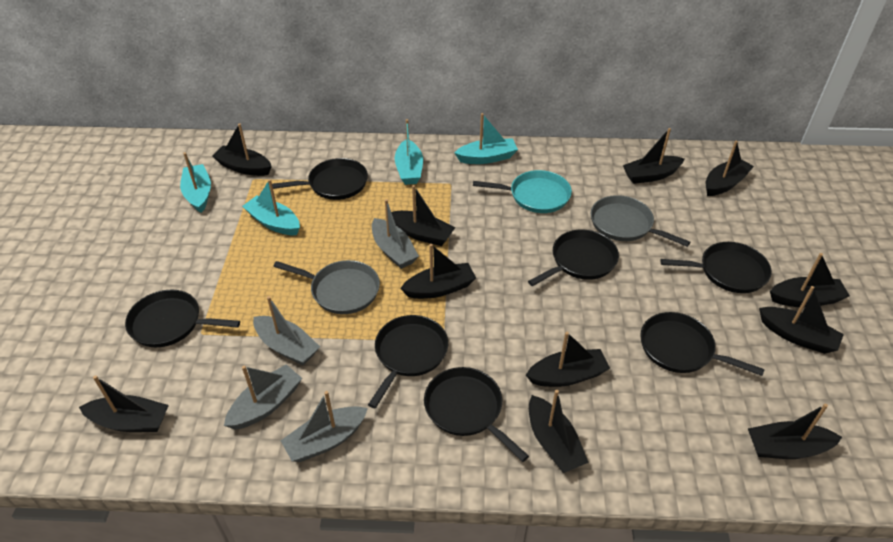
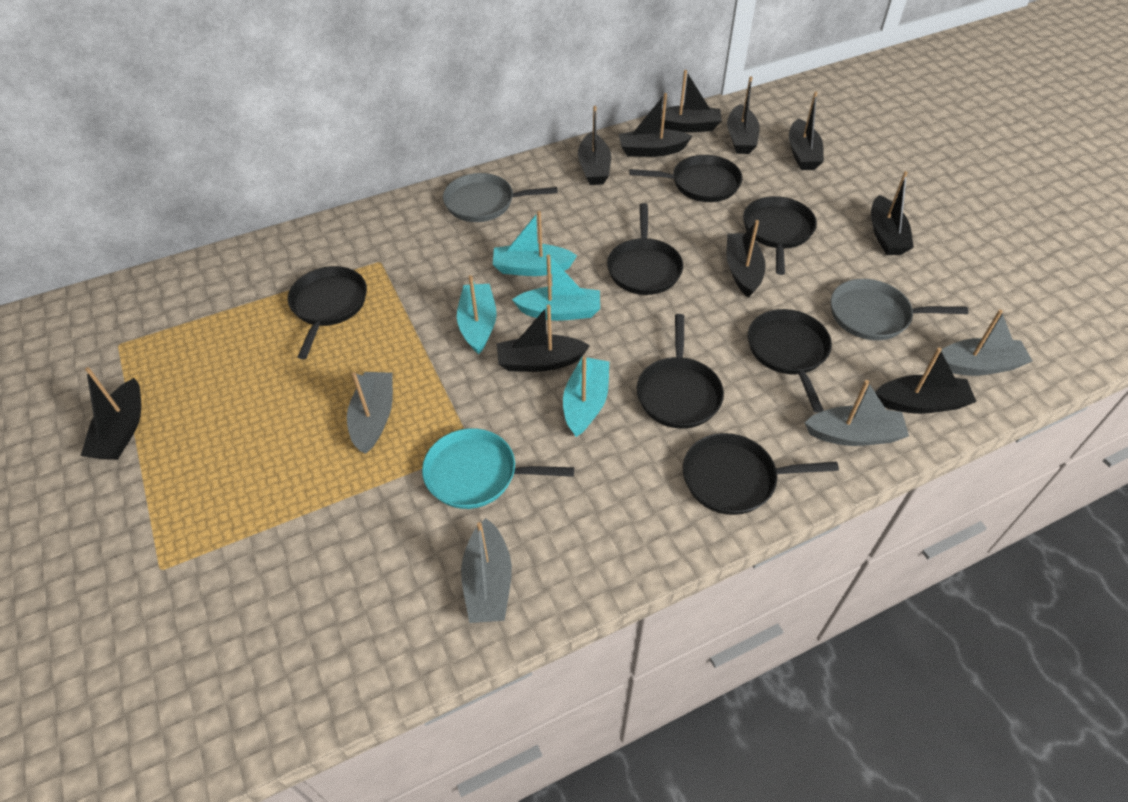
black boat: [79,375,169,432] [212,123,272,176] [391,185,455,246] [400,244,476,299] [526,332,610,387] [529,390,589,473] [623,128,684,184] [705,140,754,196] [748,404,842,459] [759,286,844,354] [770,253,850,307] = 11 -> [81,367,141,460] [497,305,590,372] [578,106,611,185] [619,93,692,157] [660,70,722,133] [726,220,766,298] [727,77,760,154] [789,92,824,170] [871,171,914,255] [875,348,977,414] = 10

